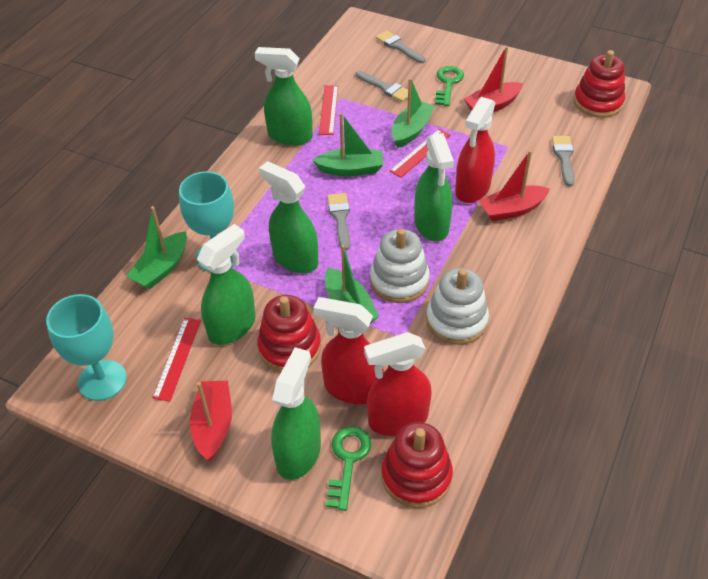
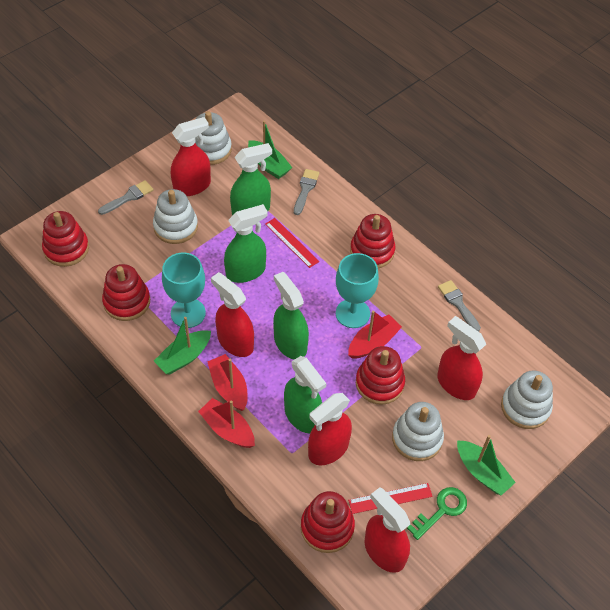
green boat: [126,206,187,289] [312,113,384,176] [325,245,379,324] [392,78,435,148] = 4 -> [154,317,211,374] [248,121,293,179] [457,435,516,496] = 3
green key: [326,426,371,511] [435,66,464,106] = 2 -> [407,487,467,540] = 1
green spray bottle: [197,224,256,345] [255,47,313,145] [259,161,318,273] [271,347,321,480] [414,133,454,241] = 5 -> [224,204,268,283] [230,143,272,216] [273,272,309,360] [284,356,326,434] = 4
grey brush: [327,193,350,250] [356,71,408,102] [376,31,426,63] [552,136,575,187] = 4 -> [98,180,153,215] [294,169,320,215] [438,280,481,332] = 3
red ruler: [152,318,201,402] [319,85,338,135] [390,129,450,178] = 3 -> [265,218,319,268] [348,483,433,514] = 2
red spray bottle: [314,297,384,404] [364,332,432,436] [455,97,495,203] = 3 -> [171,117,211,196] [211,272,254,357] [308,393,352,465] [365,487,410,573] [437,316,486,400] = 5
red stacking toy: [257,295,321,372] [381,422,453,508] [574,50,625,118] = 3 -> [42,211,89,267] [102,264,150,321] [301,491,355,553] [350,214,396,268] [356,346,405,405] = 5
white stacking toy: [370,228,430,303] [426,268,489,345] = 2 -> [153,189,198,244] [195,111,232,165] [392,402,444,461] [501,370,553,429] = 4

